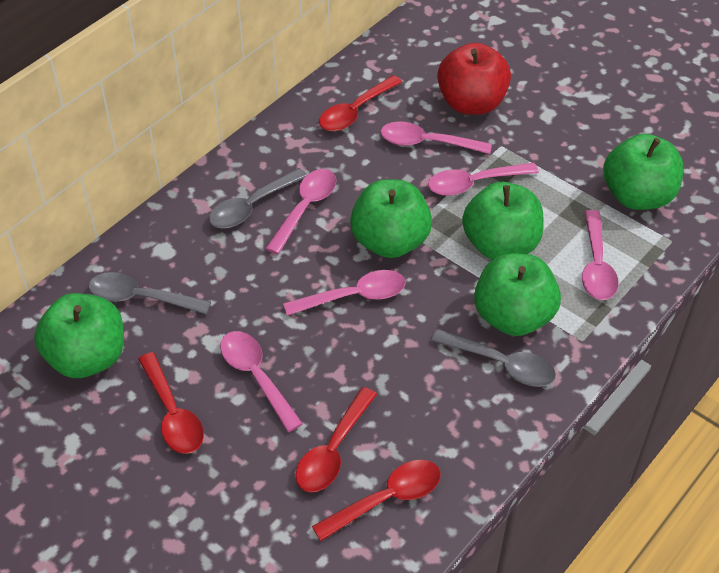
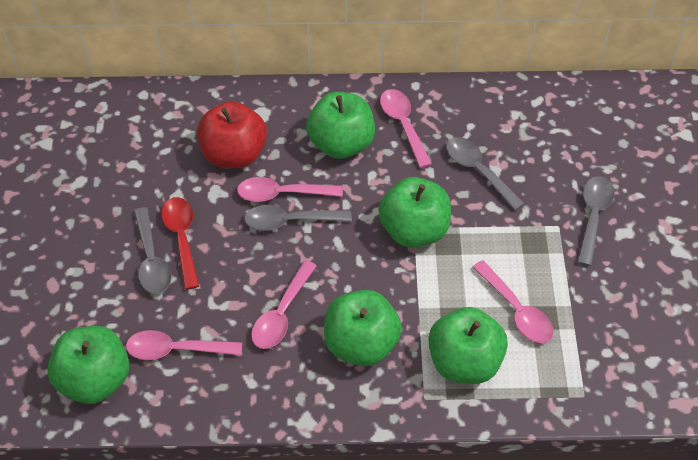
grey spoon: [89,272,211,314] [209,168,307,229] [431,329,556,387] = 3 -> [134,207,172,294] [244,205,352,231] [446,137,525,211] [577,176,614,266] = 4
pink spoon: [220,331,303,432] [265,169,337,254] [283,270,406,316] [380,121,492,154] [428,162,539,196] [582,210,619,300] = 6 -> [126,330,242,360] [237,177,343,202] [251,260,317,349] [380,89,432,168] [472,260,553,343] = 5
red spoon: [138,352,204,454] [296,387,377,492] [312,460,441,541] [319,75,402,131] = 4 -> [161,197,199,290] = 1

